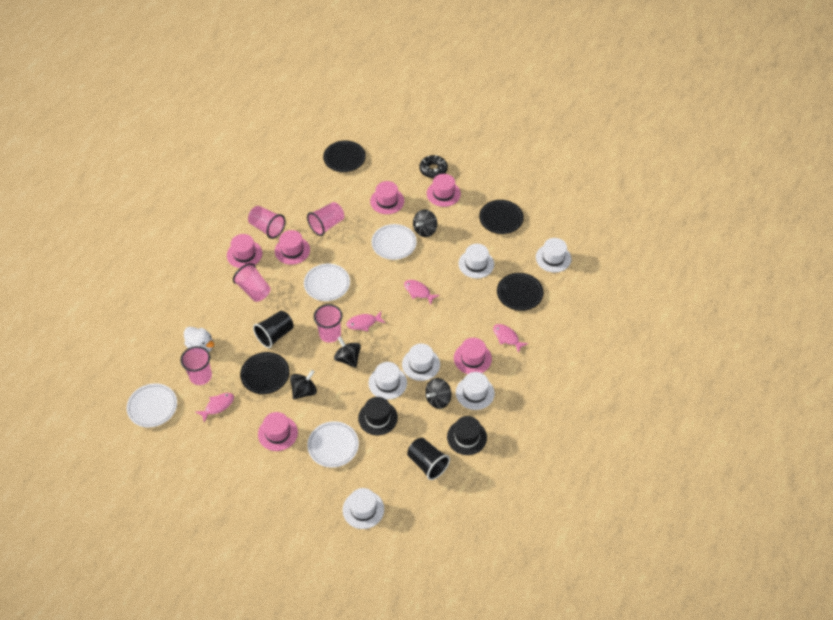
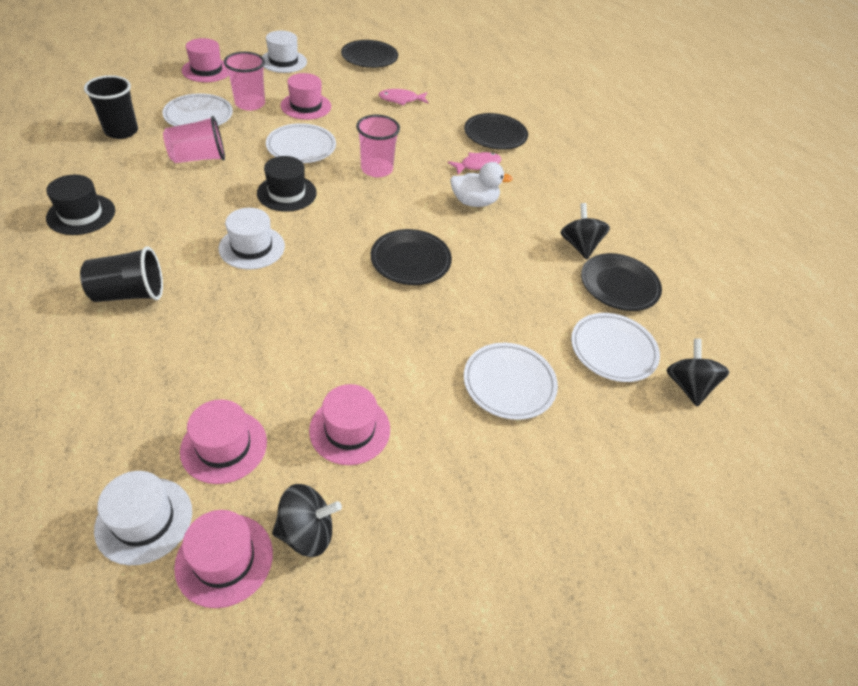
black donut: [419,155,448,178] = 1 -> none = 0
black spinning top: [290,370,317,399] [334,336,361,368] [413,209,437,237] [425,378,451,409] = 4 -> [272,484,342,557] [561,203,610,259] [666,339,729,407] = 3
pink cup: [180,346,212,385] [233,263,271,302] [248,206,285,239] [307,202,344,236] [314,304,342,343] = 5 -> [163,116,225,163] [224,52,265,111] [356,115,400,177] = 3
pink fish: [196,393,234,422] [346,312,385,331] [404,280,440,305] [493,324,529,353] = 4 -> [379,89,428,106] [448,152,501,175] = 2
pink hat: [227,234,262,268] [258,412,298,451] [275,230,310,265] [370,181,404,214] [427,174,461,207] [454,338,492,374] = 6 -> [174,510,273,608] [180,399,267,484] [182,38,229,82] [281,73,331,120] [309,384,390,465] = 5
white hat: [343,488,384,529] [368,362,407,400] [402,343,440,381] [456,372,495,410] [458,244,494,278] [536,238,571,272] = 6 -> [94,471,192,565] [219,208,285,269] [262,30,307,73] = 3

